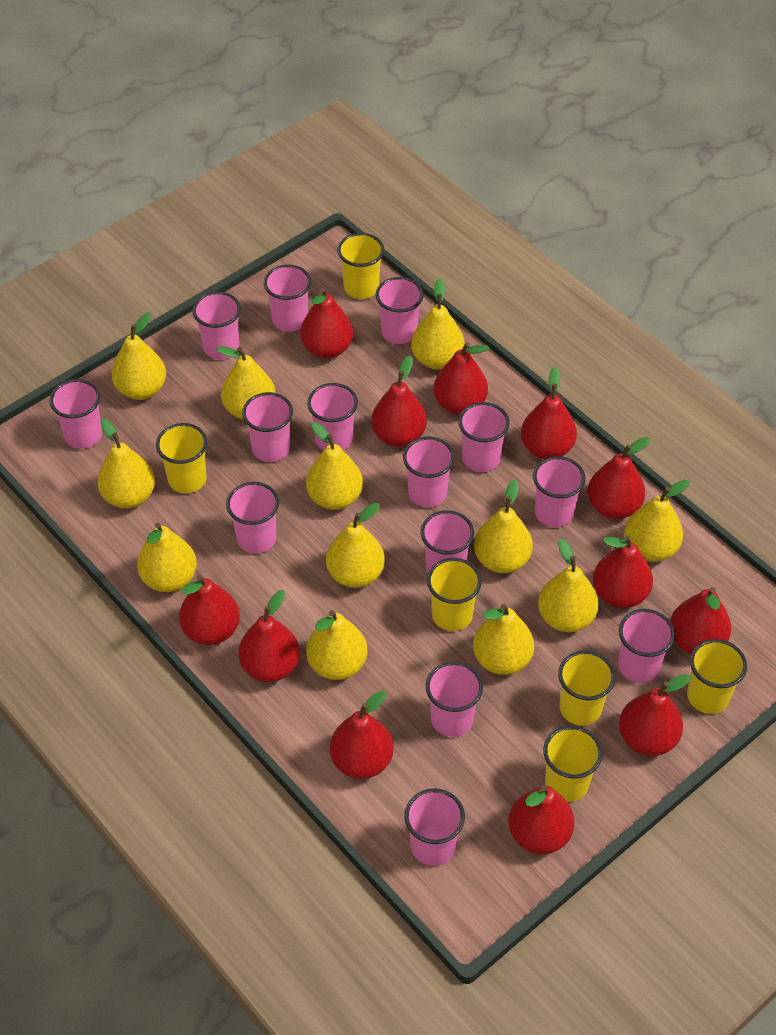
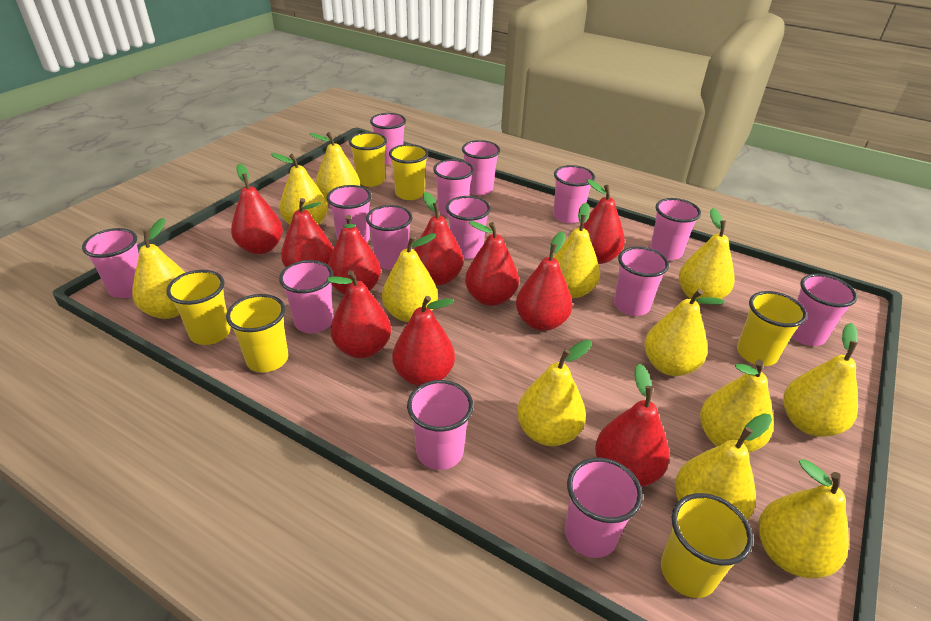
red pear: [179,575,240,645] [238,590,300,682] [300,288,353,359] [330,690,394,779] [372,356,427,447] [434,342,489,415] [508,785,575,854] [521,367,577,459] [588,437,650,519] [593,536,653,608] [619,674,691,756] [670,587,731,654] = 12 -> [231,163,283,254] [281,198,333,267] [327,270,391,358] [328,215,381,294] [393,296,455,386] [414,192,463,286] [465,221,519,306] [516,231,573,331] [579,179,625,264] [595,364,670,487] = 10

